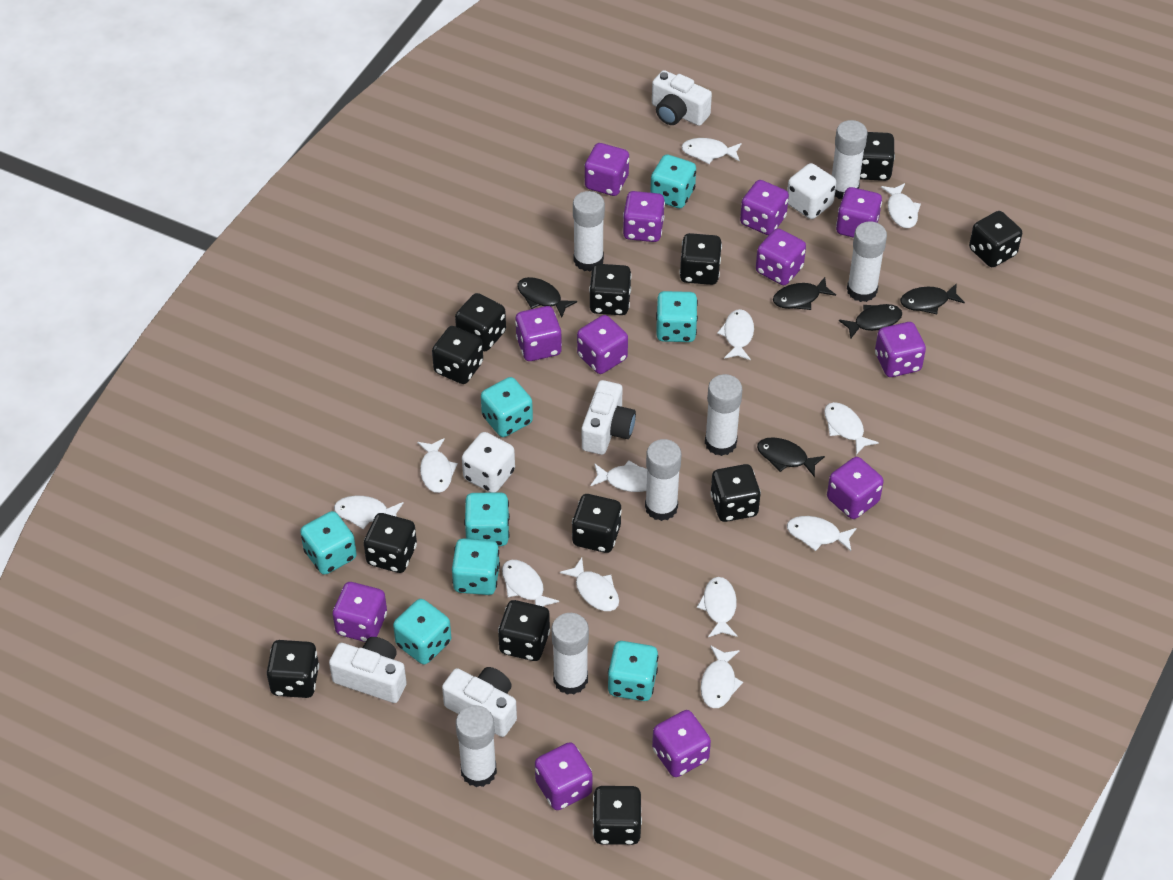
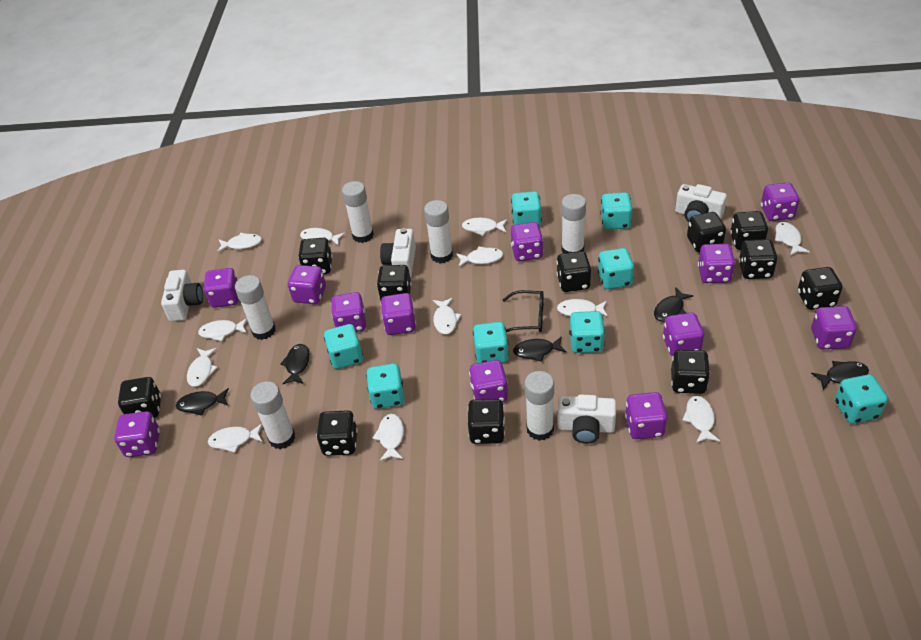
black dice: [267,640,319,698] [364,513,417,573] [432,326,483,384] [455,293,506,351] [498,600,550,661] [572,494,622,553] [589,264,632,315] [593,786,642,845] [679,233,722,285] [710,464,761,522] [860,132,895,181] [969,211,1022,267] = 12 -> [118,377,161,418] [298,238,333,274] [317,410,358,456] [377,265,411,301] [468,399,505,444] [557,251,591,292] [671,350,710,394] [687,212,726,253] [730,211,768,250] [739,239,778,279] [798,267,843,310] = 11
black glasses: none = 0 -> [503,290,544,332] = 1
white dice: [462,432,515,493] [787,163,836,219] = 2 -> none = 0
white glue stick: [456,705,497,787] [552,613,589,695] [573,191,605,271] [645,439,681,521] [705,374,742,456] [832,120,867,199] [847,221,887,302] = 7 -> [235,275,276,340] [250,381,295,449] [342,181,374,243] [424,200,453,263] [524,371,554,441] [561,194,586,254] = 6

